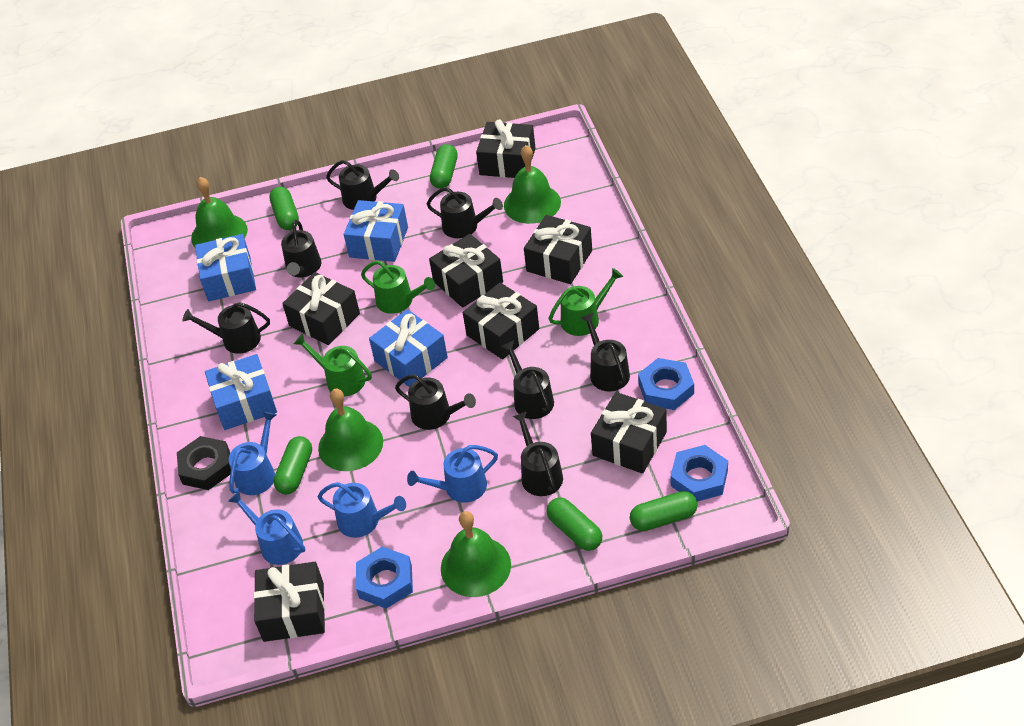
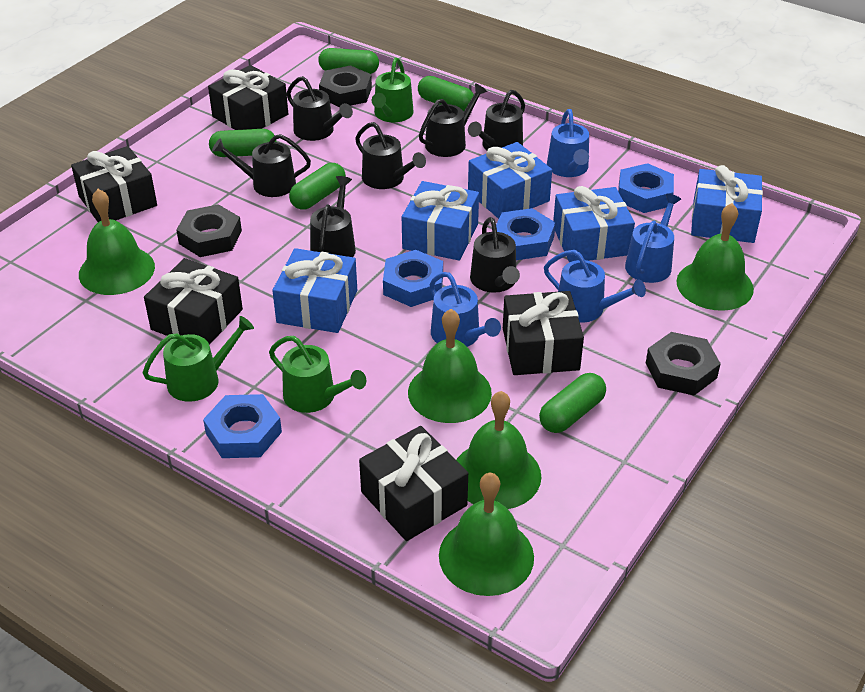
black gift: [254,562,325,642] [282,272,360,345] [429,234,503,308] [463,282,539,360] [476,119,536,178] [524,215,592,284] [591,392,667,474] = 7 -> [71,146,157,222] [144,258,243,345] [208,65,288,130] [359,426,468,541] [503,291,584,375] = 5
black nut: [177,436,231,490] = 1 -> [176,204,242,257] [319,65,372,107] [646,332,721,395] = 3
black watering can: [182,302,270,354] [281,220,321,277] [326,160,399,210] [395,374,476,430] [427,187,503,238] [501,340,554,419] [513,412,563,496] [581,313,630,391] = 8 -> [212,134,311,197] [286,76,353,141] [310,176,356,257] [355,122,426,189] [419,83,487,157] [468,90,525,151] [470,217,520,293] = 7
blue gift: [195,234,256,301] [205,354,277,430] [344,200,408,262] [369,309,448,387] = 4 -> [272,248,357,333] [402,181,479,261] [468,142,552,219] [553,186,635,263] [691,165,763,243] = 5
blue nut: [356,546,413,609] [638,358,694,410] [671,445,728,502] = 3 -> [203,394,282,458] [383,250,443,307] [496,208,556,260] [618,163,674,213] = 4
green bell: [191,177,248,247] [318,389,383,471] [441,511,511,597] [504,145,561,224] = 4 -> [79,189,155,295] [408,309,492,423] [439,473,534,596] [456,391,542,509] [676,203,754,311] = 5

